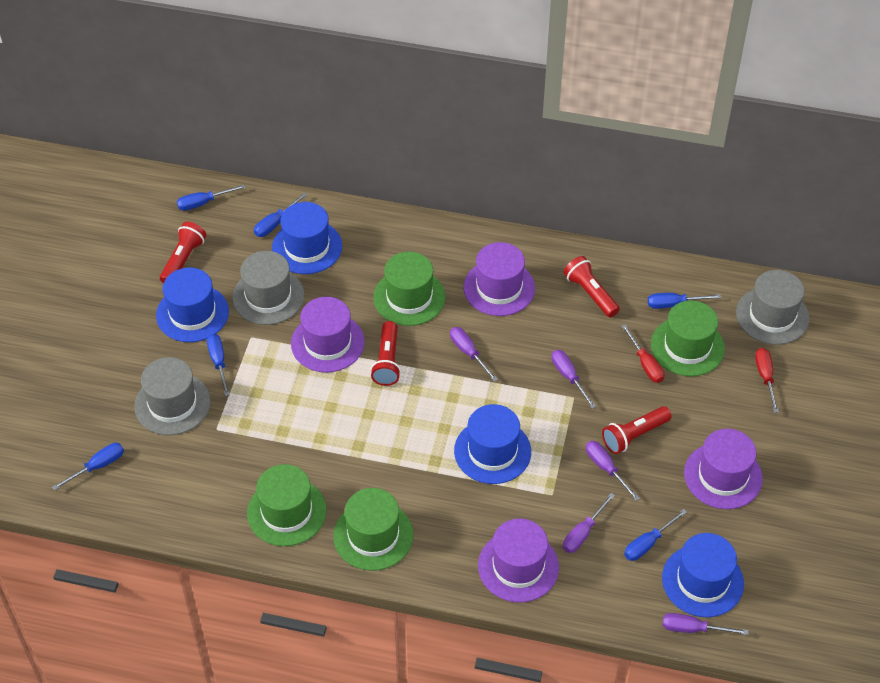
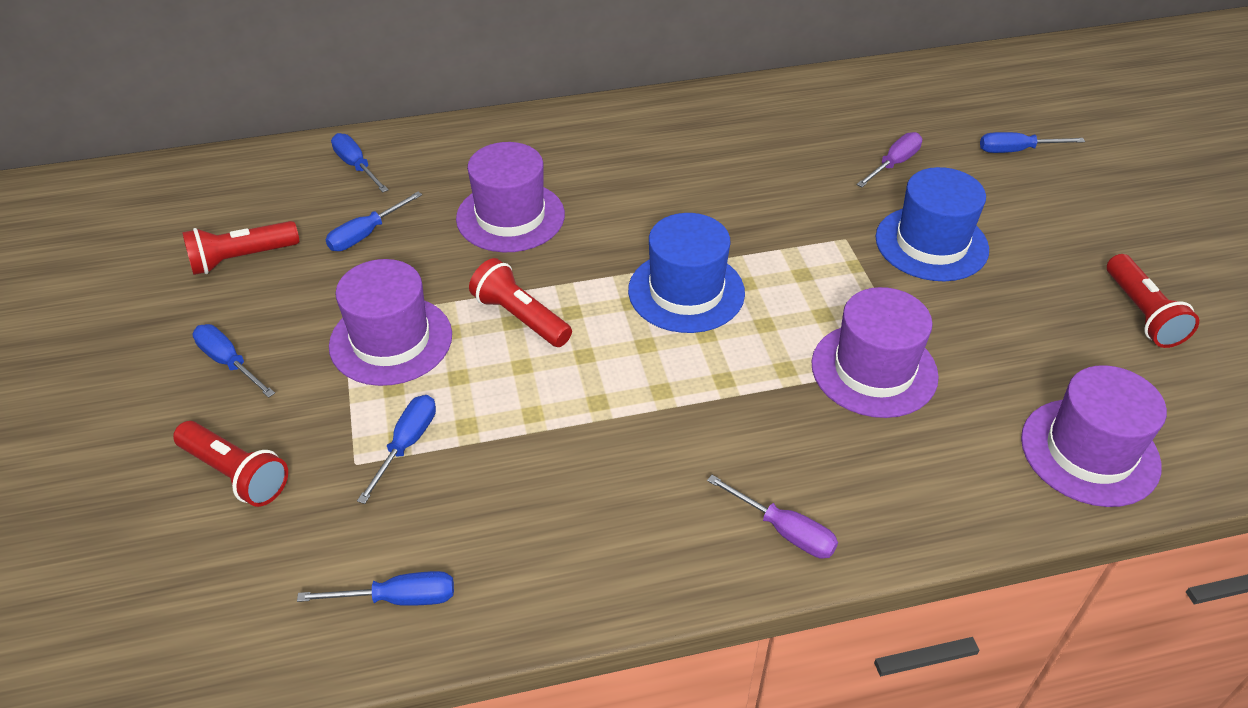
blue hat: [156,267,229,342] [272,202,342,274] [454,404,531,484] [662,533,744,617] = 4 -> [628,213,745,333] [876,167,989,281] = 2
green hat: [247,464,326,546] [333,488,413,571] [373,252,446,326] [651,300,725,376] = 4 -> none = 0
grey hat: [134,357,211,435] [232,251,304,325] [736,270,809,345] = 3 -> none = 0
purple screwdriver: [450,327,498,382] [552,350,596,408] [563,493,615,553] [586,441,640,501] [663,613,748,635] = 5 -> [707,475,838,559] [856,132,922,187] = 2
red screwdriver: [622,324,664,383] [755,348,779,413] = 2 -> none = 0

